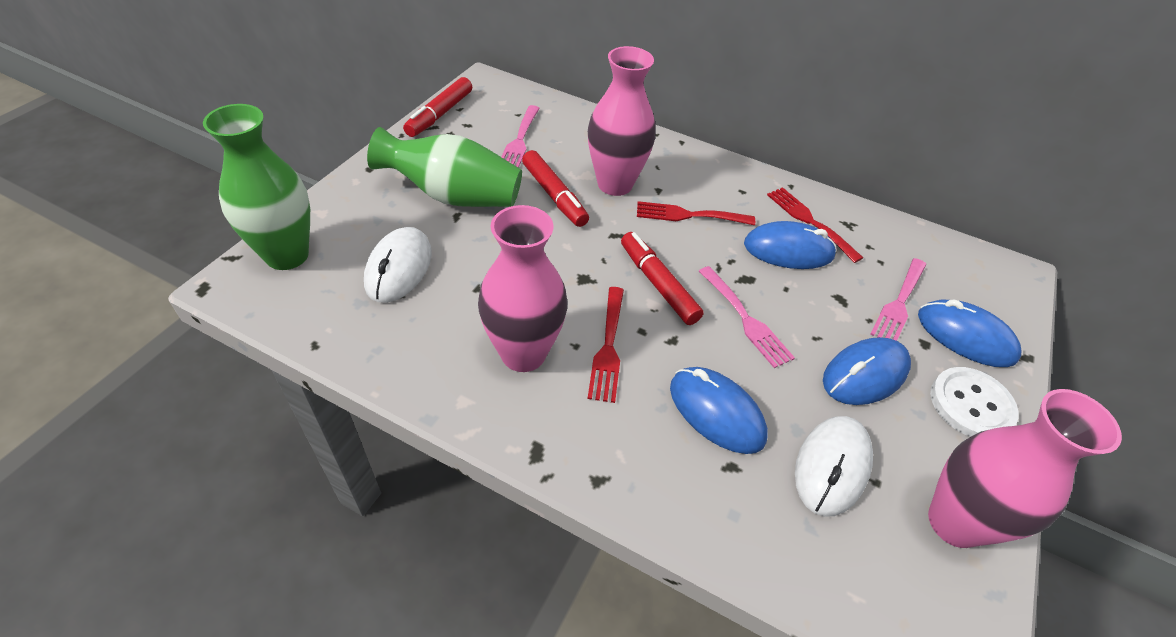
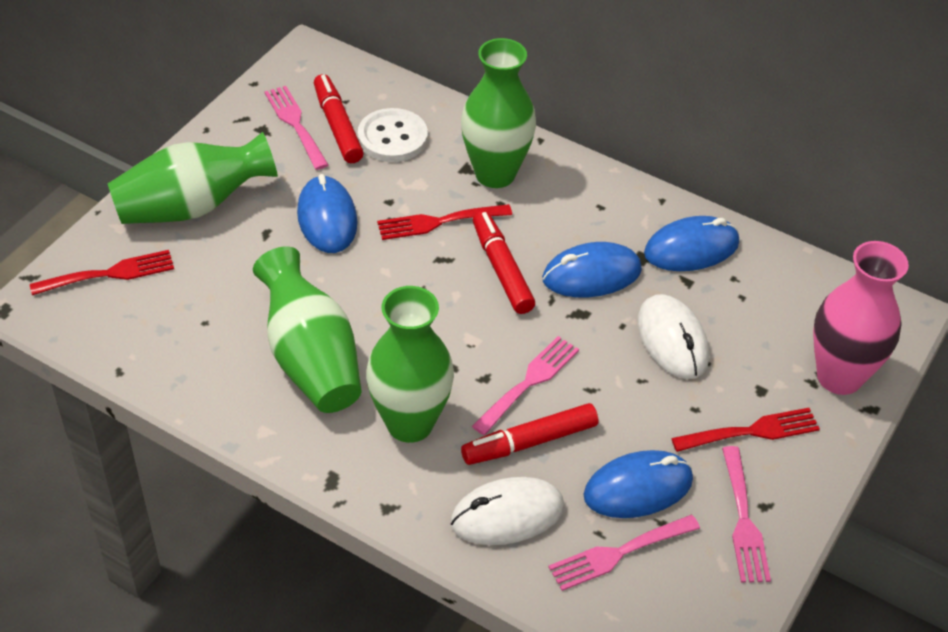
green vase: [203,104,310,270] [367,127,522,207] = 2 -> [108,132,278,224] [253,246,361,413] [366,286,454,443] [461,38,536,188] = 4
pink fork: [501,105,540,168] [699,266,795,368] [870,258,926,341] = 3 -> [265,86,328,170] [472,336,579,435] [548,515,700,591] [722,446,771,583] = 4
pink vase: [478,205,568,372] [588,46,655,196] [928,389,1122,548] = 3 -> [813,241,909,395] = 1

